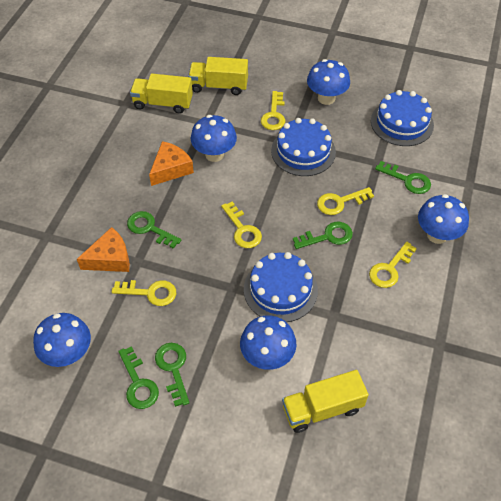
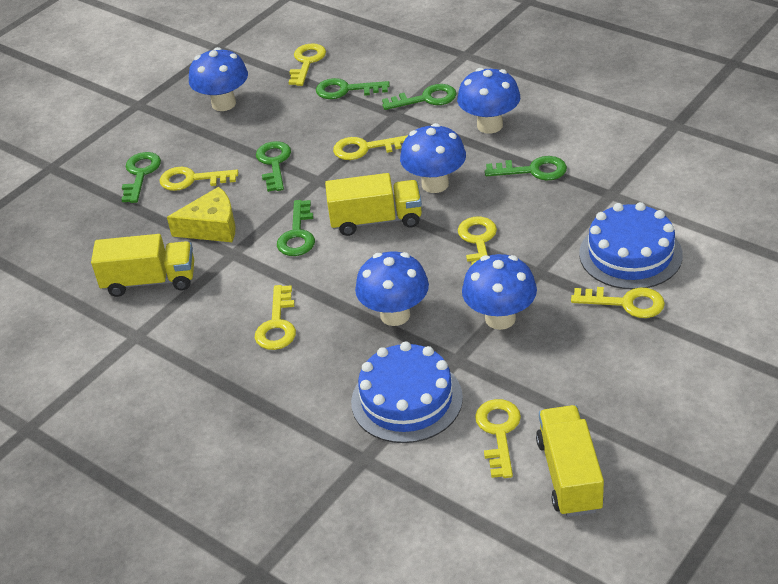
blue cake: [244,252,318,322] [271,118,336,176] [371,90,434,146] = 3 -> [351,341,463,443] [579,202,683,289] = 2
green key: [118,346,159,409] [127,211,181,249] [155,343,189,407] [293,222,353,249] [375,161,431,194] = 5 -> [121,152,161,203] [256,141,291,192] [277,200,315,256] [316,78,390,99] [382,84,456,110] [485,156,567,180] = 6
orange cheese: [77,227,130,272] [149,141,194,186] = 2 -> none = 0
yellow cheese: none = 0 -> [167,187,236,242] = 1
yellow key: [112,280,176,306] [221,202,262,248] [261,91,285,130] [317,187,374,215] [369,242,417,288] = 5 -> [160,167,238,191] [255,285,296,350] [289,43,326,86] [333,135,408,160] [458,217,497,265] [475,399,521,478] [571,287,665,318] = 7

